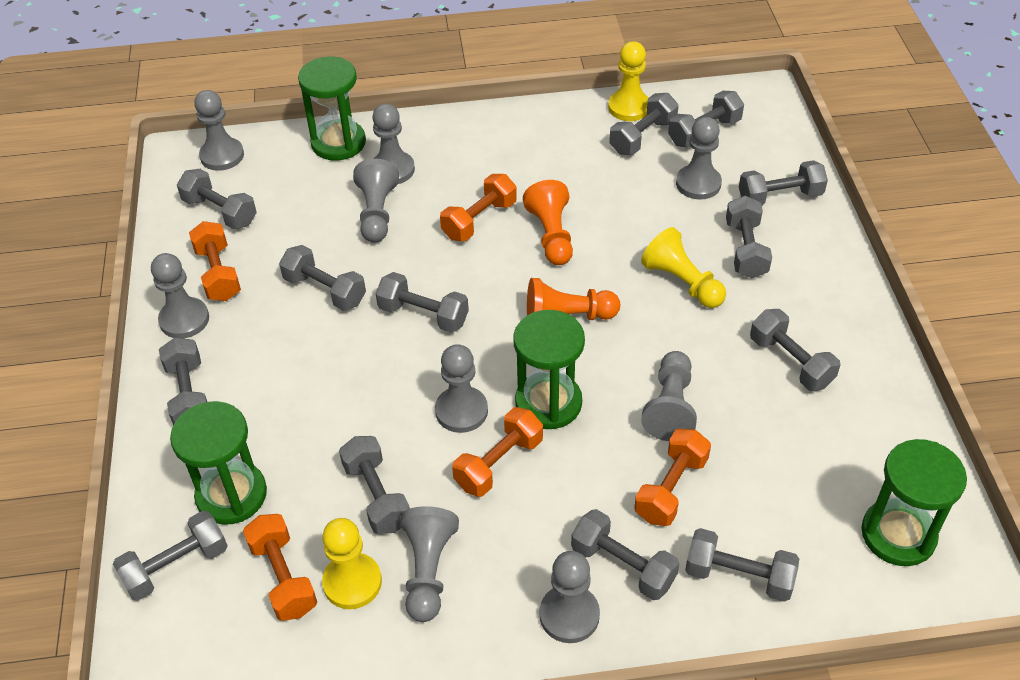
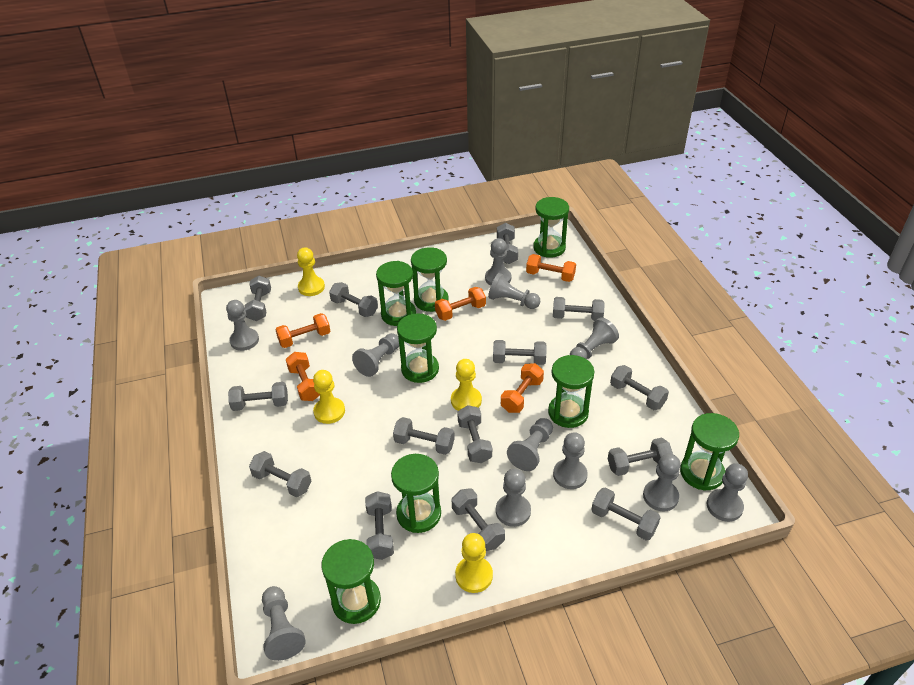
green hourglass: [170,401,267,525] [298,57,366,161] [513,310,585,429] [861,439,967,566] = 4 -> [322,539,381,624] [376,261,416,326] [391,454,441,533] [397,313,439,383] [411,247,449,312] [533,197,569,258] [548,355,595,428] [680,413,739,491] = 8
grey dumbbell: [113,511,227,601] [159,338,207,425] [177,169,257,229] [279,245,366,311] [339,436,410,534] [376,272,469,333] [571,509,680,600] [609,93,679,155] [668,91,744,148] [685,528,799,602] [726,196,772,278] [739,160,828,206] [750,309,840,391] = 13 -> [228,382,288,411] [244,276,271,321] [249,451,312,497] [329,282,378,317] [365,491,394,560] [393,417,455,455] [452,488,505,551] [457,405,492,463] [493,340,547,365] [497,223,518,264] [553,297,605,321] [591,487,661,541] [608,438,673,476] [610,365,669,410] = 14
grey pawn: [151,253,209,338] [194,90,244,171] [353,159,399,242] [372,103,415,184] [400,506,459,622] [435,344,488,433] [540,551,600,643] [641,351,697,441] [676,117,722,200] = 9 -> [226,300,259,351] [262,586,306,661] [352,333,399,377] [485,238,511,285] [488,273,541,309] [496,469,531,527] [507,418,553,471] [553,432,588,489] [570,317,619,359] [643,454,680,511] [707,464,748,522] = 11
orange pawn: [523,180,573,265] [527,278,620,320] = 2 -> none = 0
yellow pawn: [322,518,382,609] [608,41,649,121] [641,227,726,308] = 3 -> [297,247,325,296] [313,370,345,424] [451,359,482,411] [455,533,493,593] = 4

